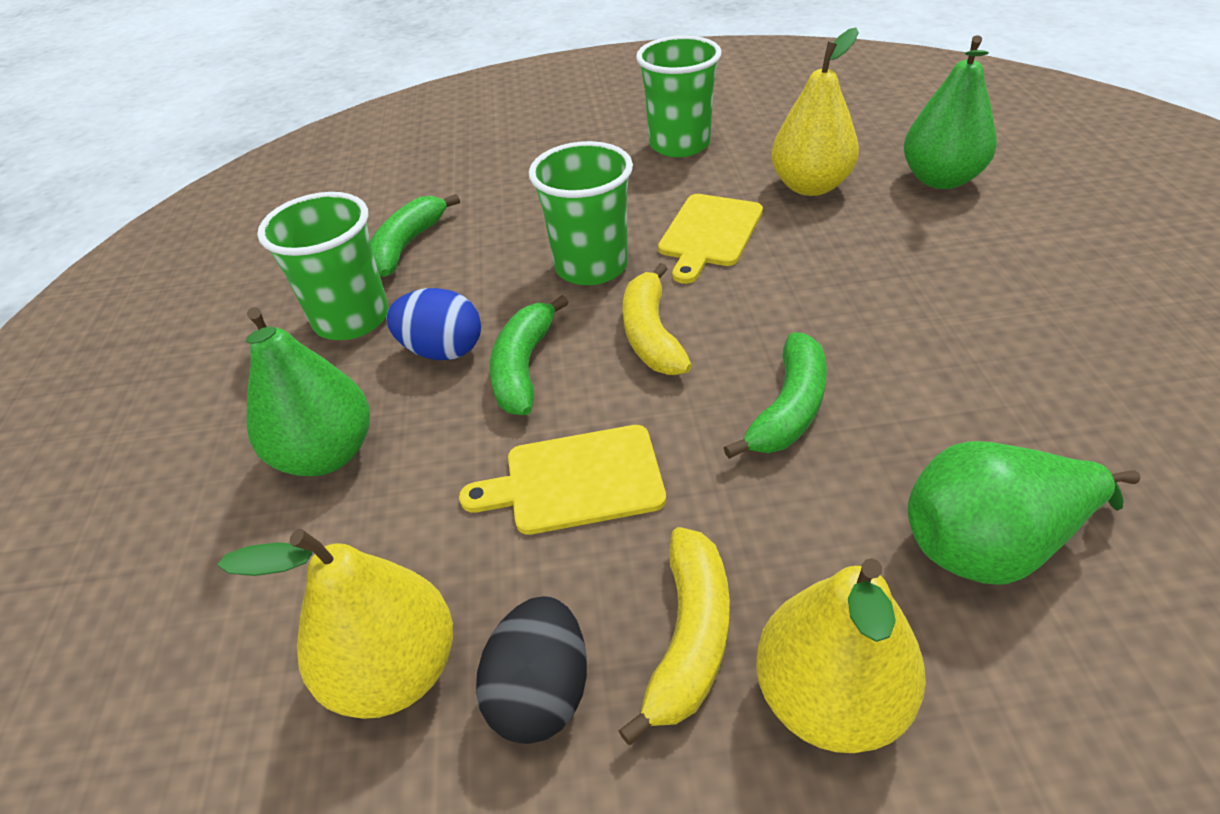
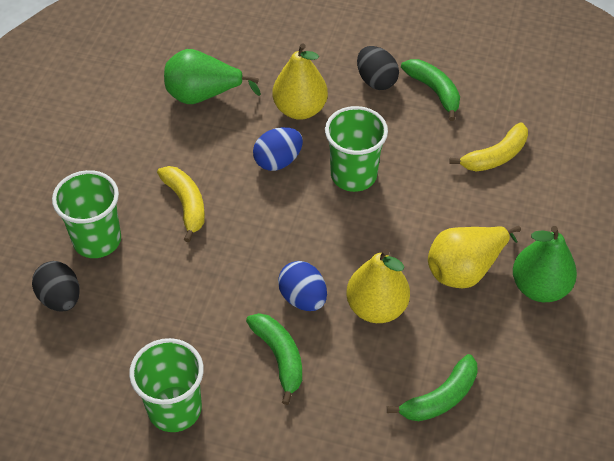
black egg: [476,596,587,744] = 1 -> [32,261,80,311] [357,46,399,90] = 2
blue egg: [386,288,481,360] = 1 -> [253,127,303,171] [278,261,327,311] = 2
green pear: [246,307,370,476] [904,35,997,189] [908,441,1141,585] = 3 -> [164,49,261,104] [513,226,577,302] = 2
yellow cutting board: [459,425,666,535] [658,194,763,284] = 2 -> none = 0

